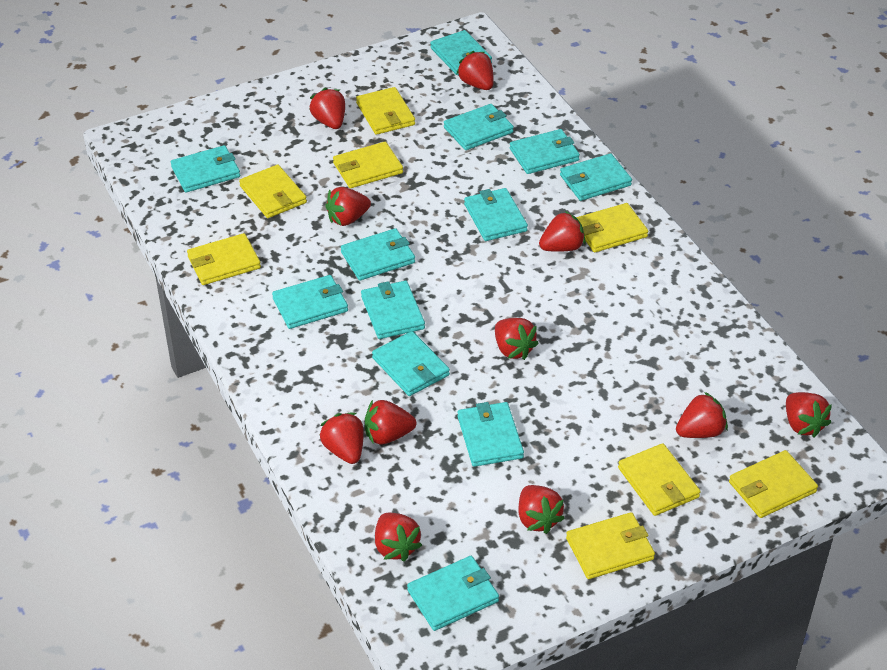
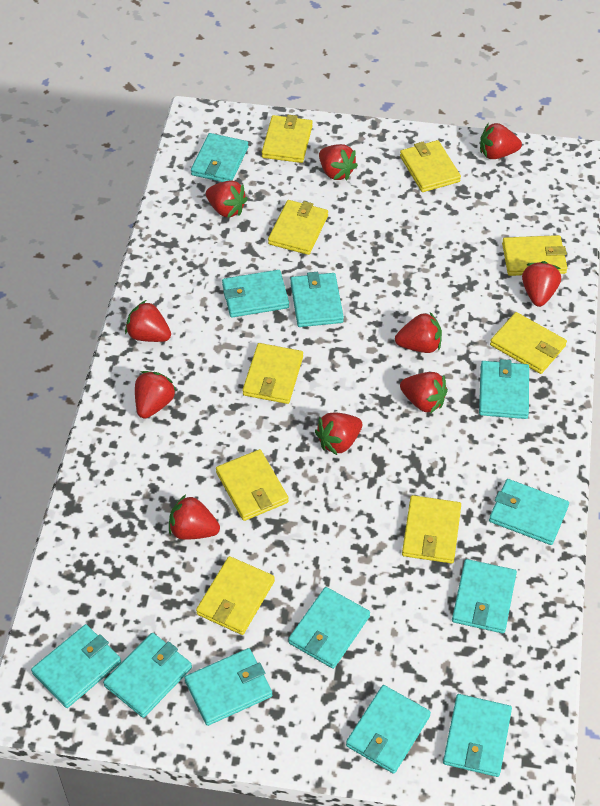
red strawberry: [309,88,345,129] [319,412,364,464] [325,187,371,226] [365,400,416,444] [375,513,422,562] [457,51,494,90] [495,318,539,360] [518,485,565,534] [539,211,586,252] [676,392,728,438] [786,392,832,438] = 11 -> [125,300,171,342] [135,371,176,419] [169,494,220,540] [206,180,248,218] [315,412,362,455] [319,144,358,180] [395,312,442,353] [400,372,448,414] [480,123,522,159] [522,261,561,307] = 10
yellow wallet: [187,233,261,285] [239,165,307,218] [333,142,403,188] [356,87,415,135] [566,512,655,579] [576,203,648,253] [618,443,701,516] [729,450,818,518] = 8 -> [196,556,275,635] [216,449,289,521] [243,343,303,404] [262,115,313,163] [268,200,328,255] [400,140,461,192] [402,495,461,563] [490,312,567,374] [502,235,567,276] = 9

